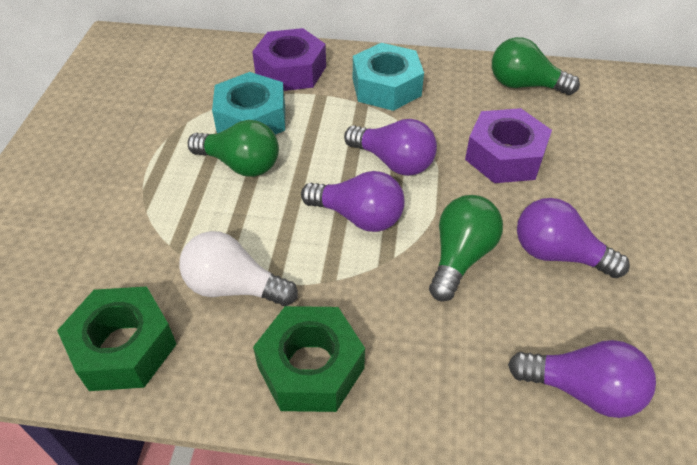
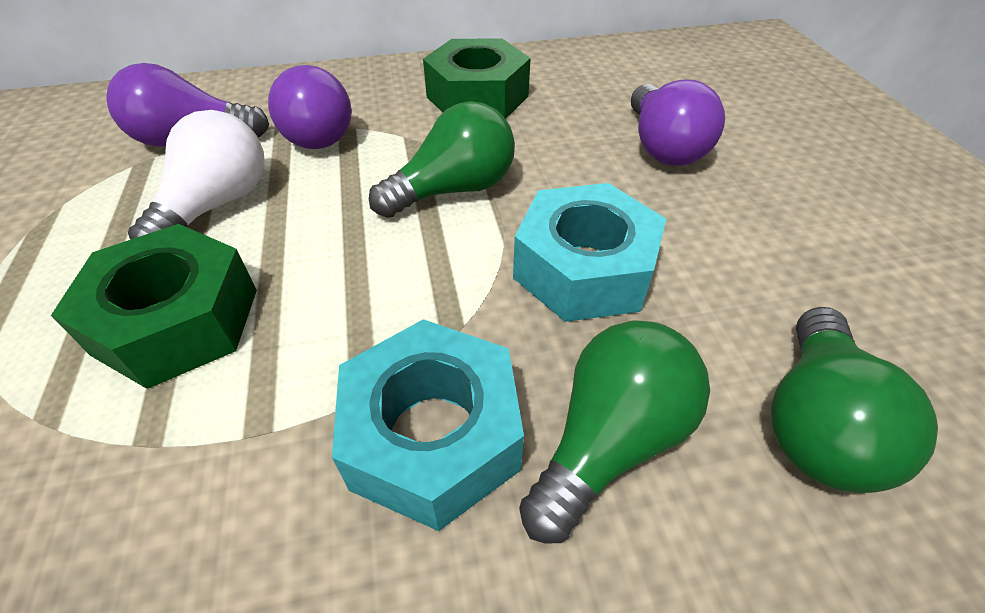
purple light bulb: [301,171,405,232] [344,119,437,176] [508,340,656,418] [517,198,630,278] = 4 -> [106,63,269,147] [268,65,352,149] [631,79,725,166] = 3
purple nut: [252,28,326,91] [465,108,552,183] = 2 -> none = 0

